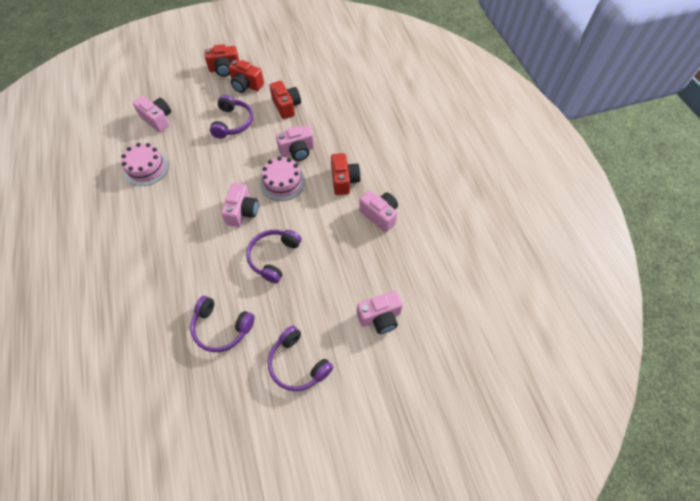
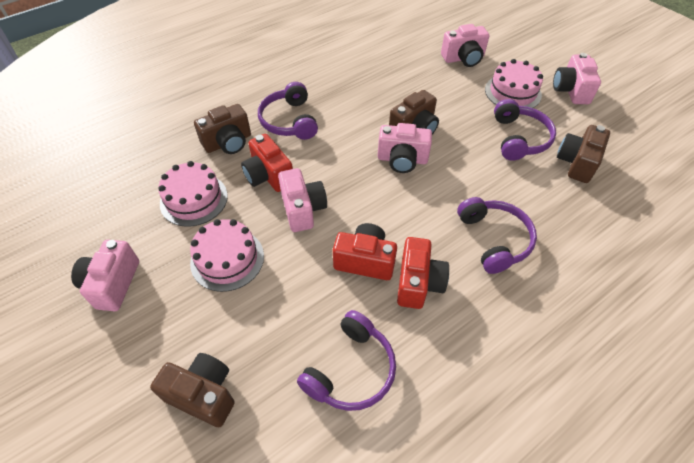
brown camera: none = 0 -> [150,353,235,427] [194,104,251,154] [389,90,439,134] [557,125,610,183] = 4
pink cake: [121,143,169,186] [260,156,305,201] = 2 -> [158,161,228,227] [190,219,264,292] [485,59,543,108] = 3
red camera: [204,44,239,77] [228,60,264,93] [270,81,301,119] [331,153,361,195] = 4 -> [241,134,293,192] [333,223,397,280] [397,237,449,309] = 3

